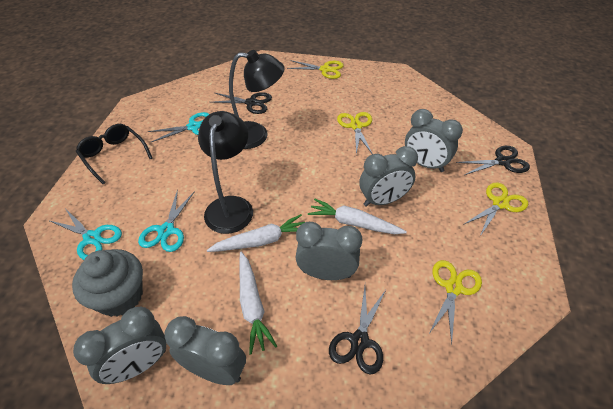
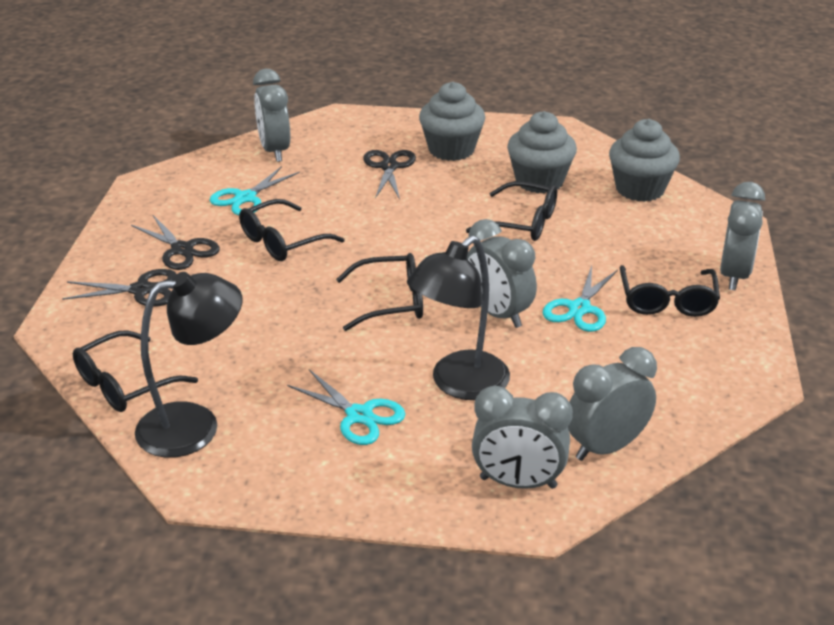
black glasses: [76,124,153,184] = 1 -> [73,331,198,412] [239,199,344,261] [336,253,423,331] [466,181,557,241] [620,265,720,317] = 5
grey cupcake: [72,249,143,317] = 1 -> [419,82,485,161] [507,111,577,193] [609,119,680,202] = 3
white carrot: [207,214,305,252] [239,252,277,355] [308,199,407,234] = 3 -> none = 0
yellow scissors: [287,60,344,79] [337,112,373,154] [429,260,482,345] [463,182,528,236] = 4 -> none = 0

